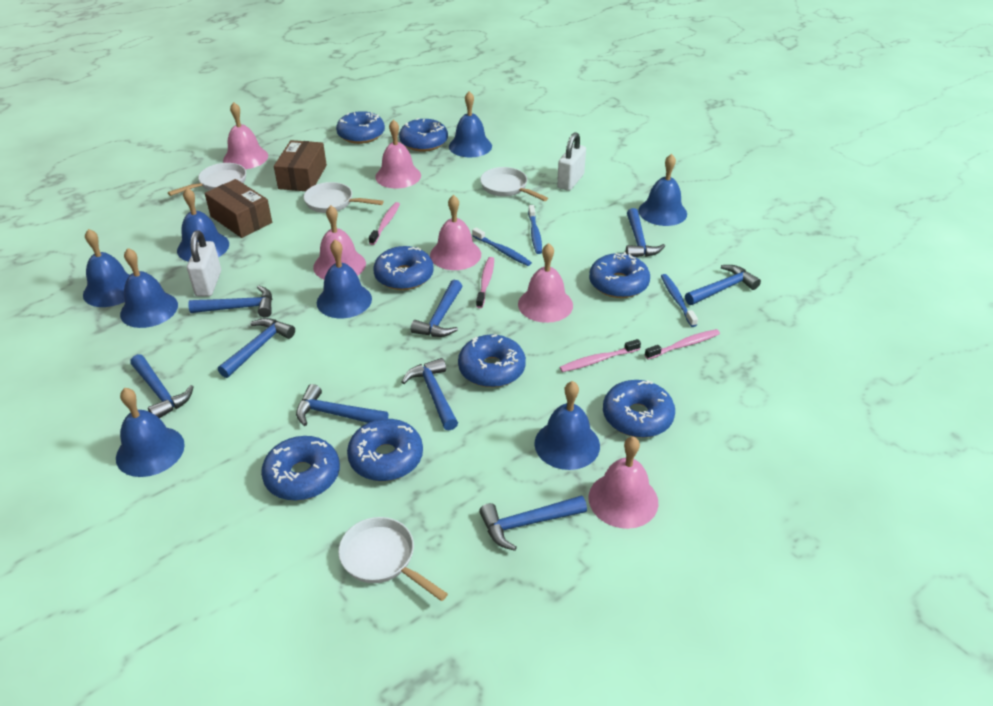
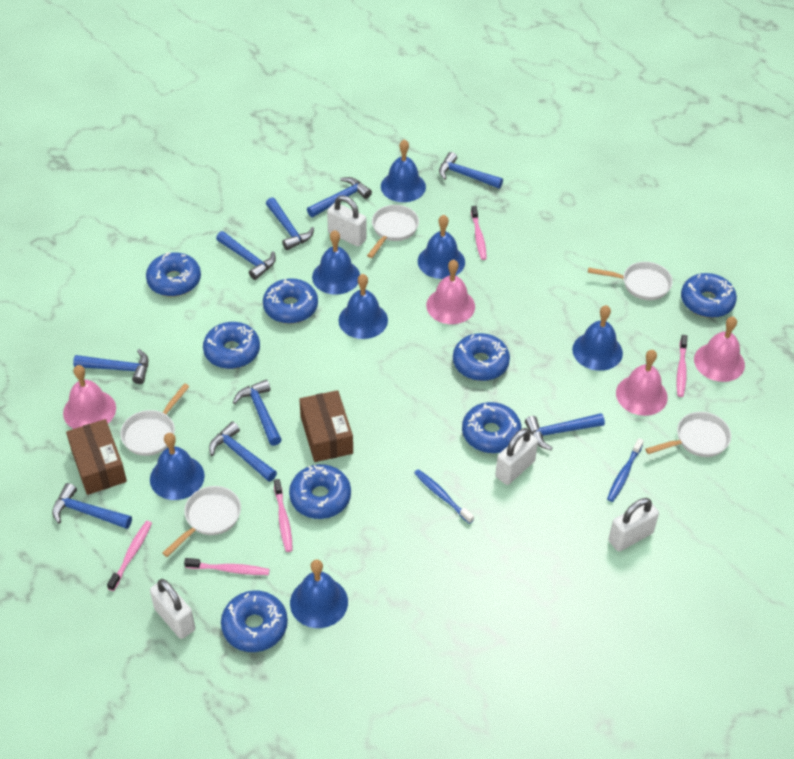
blue bell: [83,229,130,307] [116,388,185,477] [120,248,178,328] [177,188,229,262] [317,240,372,318] [449,91,492,157] [534,381,600,470] [638,154,687,226] = 8 -> [150,433,205,500] [290,560,348,628] [312,230,360,295] [338,274,388,339] [381,139,426,202] [418,215,465,279] [572,305,623,371] = 7
blue toothbrush: [472,228,532,266] [528,205,542,254] [661,274,698,327] = 3 -> [414,469,474,524] [607,438,644,502] = 2
pink bell: [223,102,268,169] [313,205,366,279] [375,119,421,189] [430,195,481,270] [518,243,573,323] [589,436,659,529] = 6 -> [63,365,116,429] [426,260,475,324] [616,350,668,416] [694,316,745,382] = 4
pink toothbrush: [369,202,400,245] [476,257,494,308] [559,339,641,372] [645,329,720,360] = 4 -> [107,521,152,591] [184,558,270,575] [274,479,293,552] [471,206,487,260] [677,335,687,397] = 5
white padlock: [187,230,221,296] [557,132,586,191] = 2 -> [150,579,195,639] [327,195,367,247] [495,428,538,485] [608,498,659,551] = 4
white pan: [168,163,246,196] [303,182,384,213] [338,517,448,601] [480,167,548,201] = 4 -> [120,383,190,456] [162,486,241,557] [367,205,419,258] [588,262,673,300] [645,412,731,457] = 5

